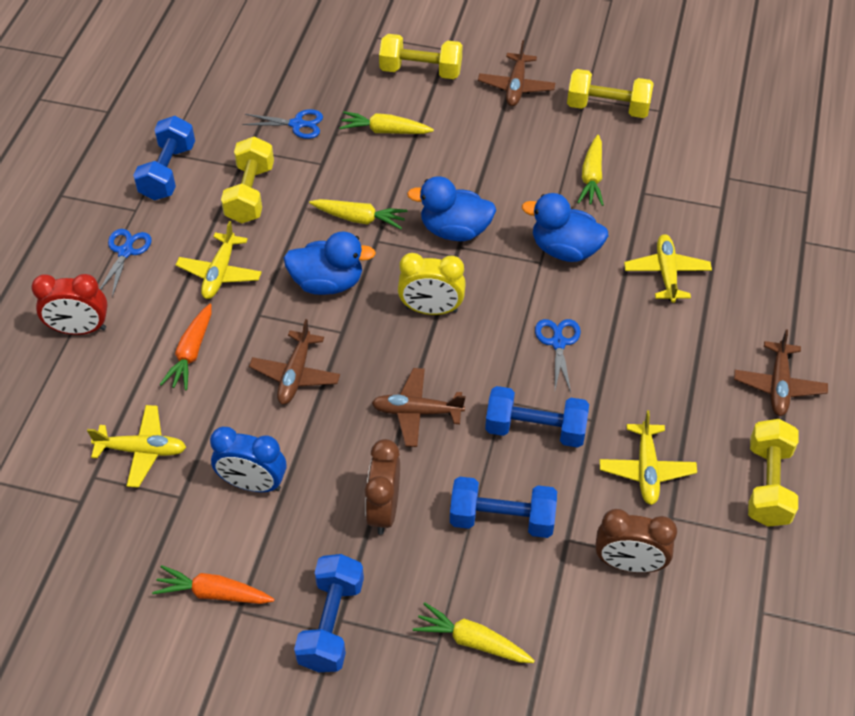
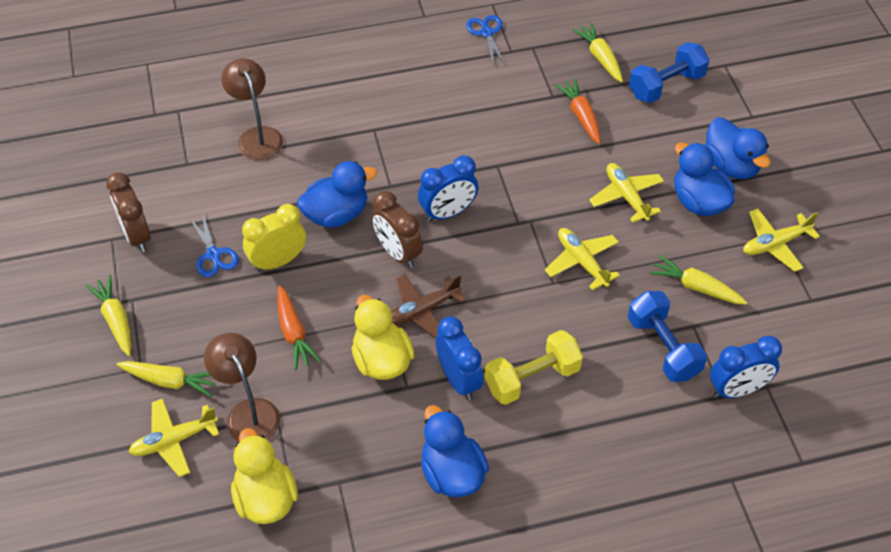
blue clock: [210,427,286,492] = 1 -> [418,155,479,222] [436,316,483,400] [710,336,782,398] = 3
blue duck: [284,231,376,295] [407,176,496,241] [522,193,608,262] = 3 -> [297,161,377,228] [421,405,489,497] [674,142,735,216] [705,118,770,179] = 4
blue dumbbell: [133,116,195,200] [294,554,364,672] [450,476,557,538] [485,386,589,447] = 4 -> [628,291,707,382] [629,42,710,103] = 2
blue scissors: [100,229,152,297] [242,109,323,139] [535,319,581,392] = 3 -> [189,212,239,277] [466,15,506,66] = 2
brown lamp: none = 0 -> [204,333,280,442] [221,58,283,160] = 2
brown plane: [249,319,340,404] [372,368,465,447] [478,40,555,106] [734,329,828,416] = 4 -> [391,274,466,338] = 1
red clock: [31,274,108,335] = 1 -> none = 0
yellow duck: none = 0 -> [231,428,298,524] [351,295,415,380] = 2
yellow dumbbell: [221,136,274,223] [379,34,462,79] [567,69,654,118] [748,419,798,527] = 4 -> [485,330,583,405] = 1

